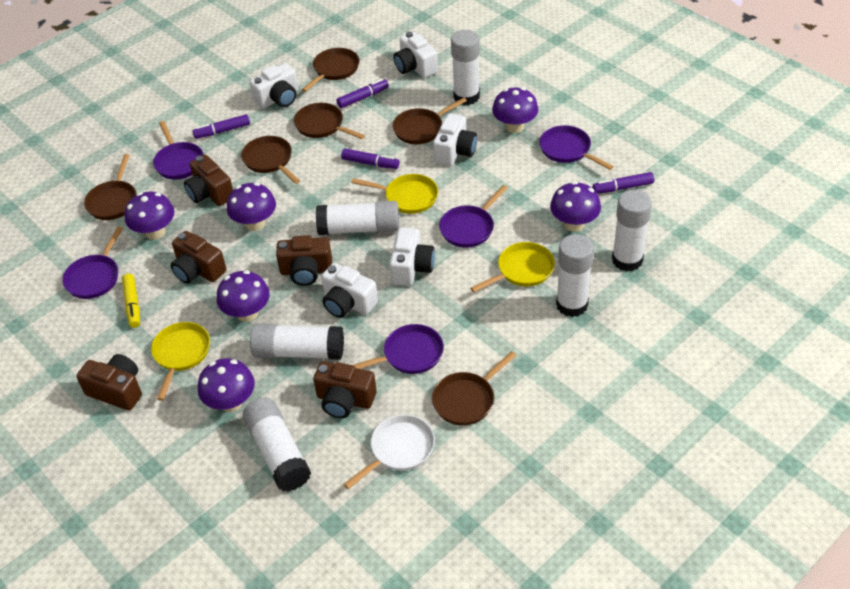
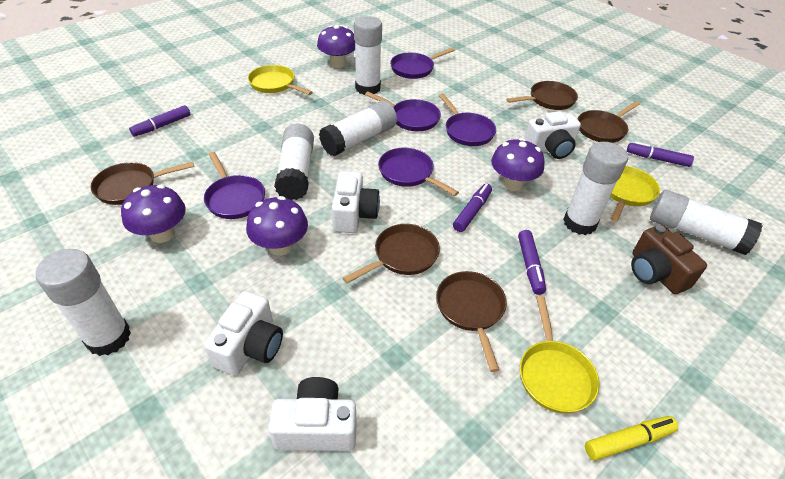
brown camera: [76,354,142,411] [171,231,226,284] [184,155,233,206] [276,235,332,286] [313,362,377,418] = 5 -> [631,225,707,294] = 1
brown pan: [84,154,137,220] [241,136,300,184] [294,103,365,139] [302,48,359,92] [393,97,467,144] [432,351,517,426] = 6 -> [91,162,194,205] [343,224,440,283] [436,271,507,372] [506,81,578,110] [578,101,640,143] = 5
purple mushroom: [125,192,175,240] [198,358,255,412] [217,270,270,322] [227,182,276,231] [492,87,539,133] [550,181,601,232] = 6 -> [121,185,186,243] [246,196,308,256] [317,25,355,68] [491,138,544,191] = 4
white camera: [249,63,298,109] [321,263,378,318] [389,227,435,286] [394,32,438,78] [433,114,477,166] = 5 -> [204,291,283,376] [269,377,357,451] [332,171,380,233] [524,111,581,159] = 4
white pan: [344,415,435,489] = 1 -> none = 0

